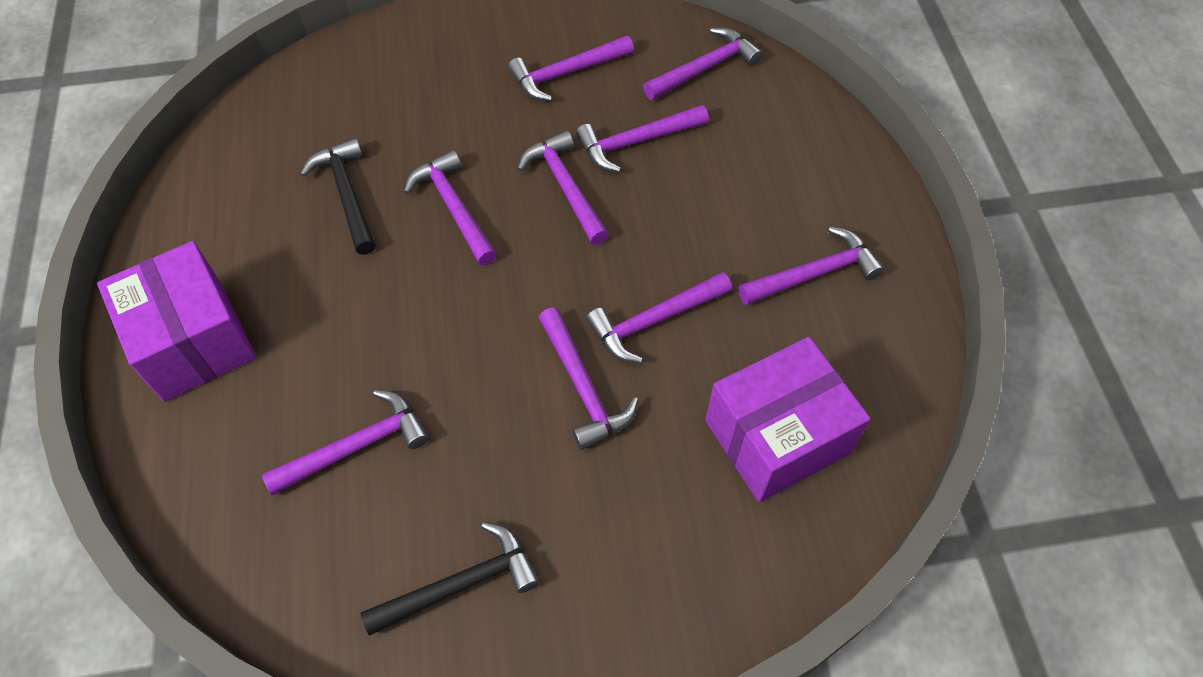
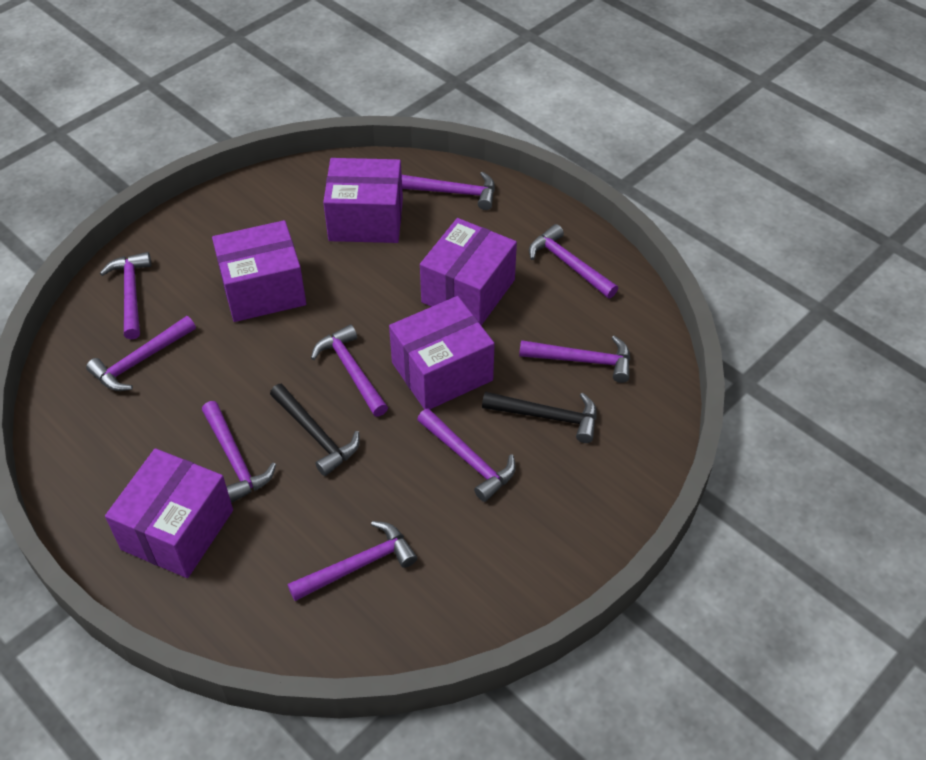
purple box: [97,241,256,402] [705,337,871,502] = 2 -> [105,448,233,578] [212,220,306,322] [323,158,403,243] [389,296,495,409] [420,218,517,326] = 5

